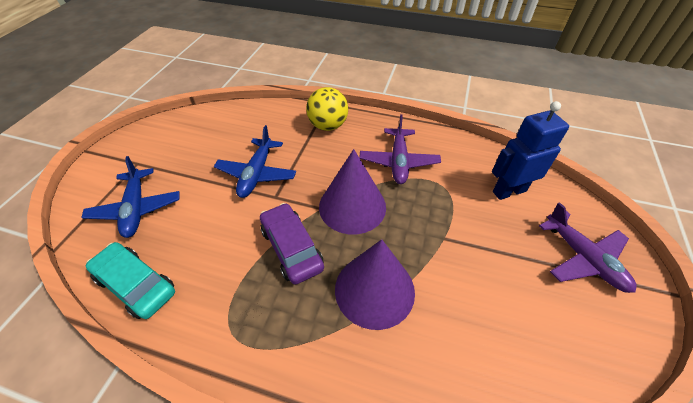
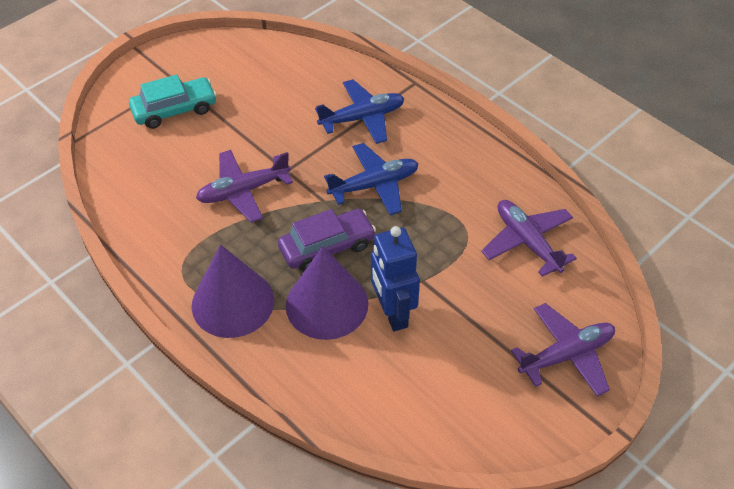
purple plane: [359,114,441,184] [539,202,637,293] = 2 -> [196,150,293,223] [481,200,577,277] [511,303,615,397] = 3
yellow ball: [306,87,348,131] = 1 -> none = 0

